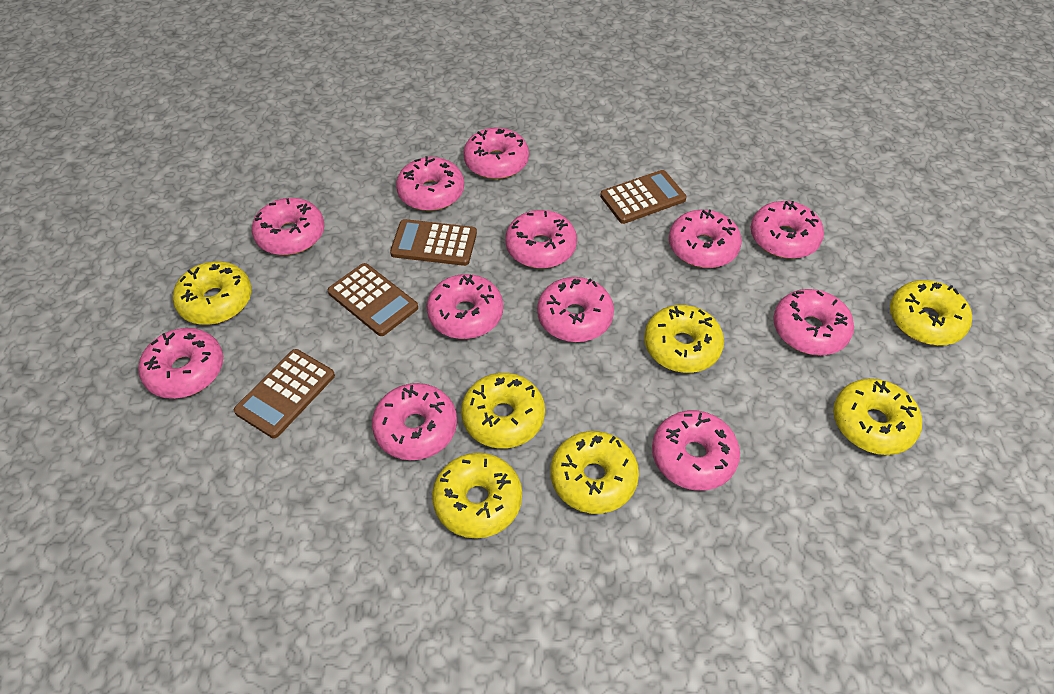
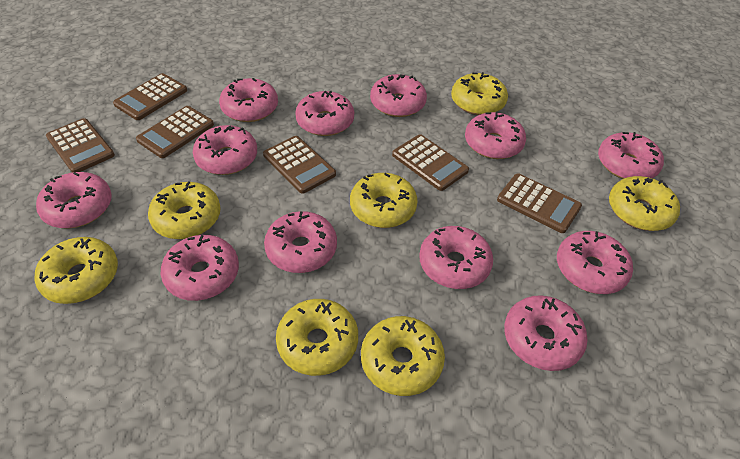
brown calculator: [234,349,335,438] [328,263,418,336] [390,219,477,266] [600,170,687,224] = 4 -> [46,118,115,173] [113,73,187,120] [136,106,214,158] [263,136,336,194] [392,134,469,191] [497,174,582,233] = 6

